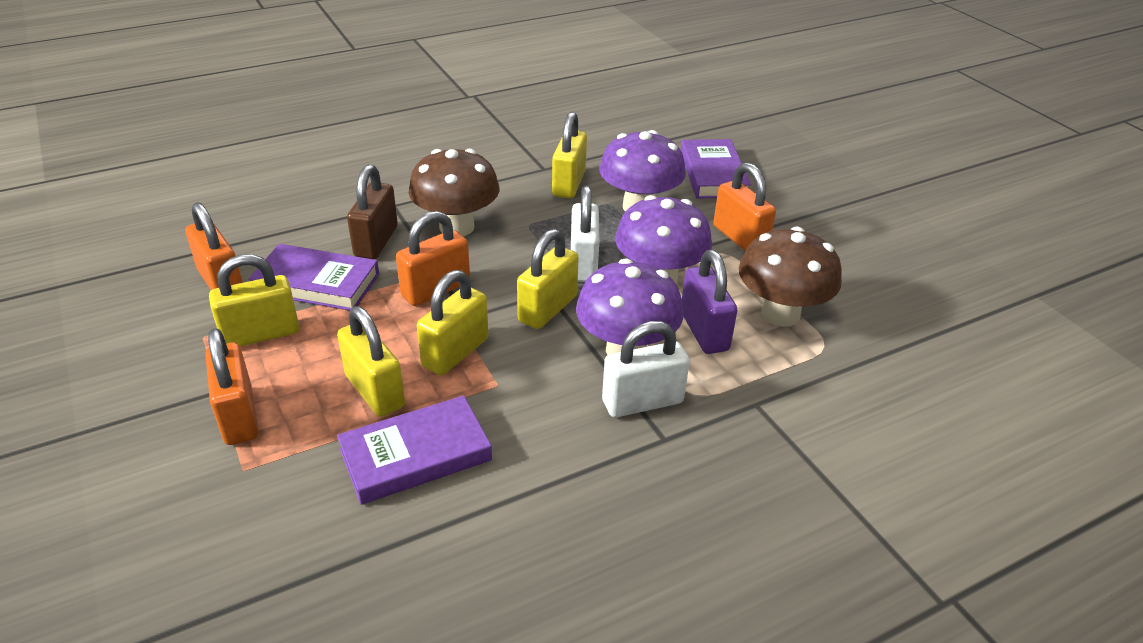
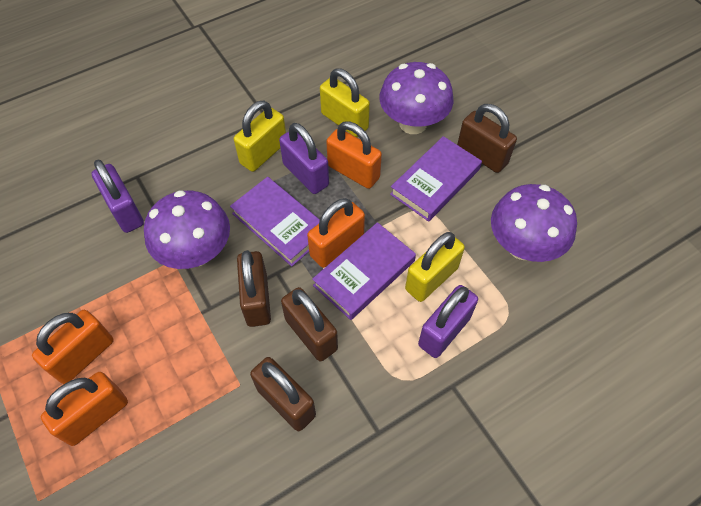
brown mushroom: [409,149,500,236] [739,226,842,327] = 2 -> none = 0
brown padlock: [347,165,398,259] = 1 -> [237,250,271,327] [250,357,316,431] [281,287,338,362] [457,104,517,173] = 4
purple padlock: [682,250,738,354] = 1 -> [92,160,144,233] [279,123,329,194] [418,285,478,358] = 3
white padlock: [571,186,599,282] [602,321,690,418] = 2 -> none = 0
yellow padlock: [209,254,299,346] [337,306,405,417] [417,270,489,376] [517,229,579,329] [552,112,587,198] = 5 -> [234,100,286,172] [320,68,370,137] [405,232,465,302] = 3

